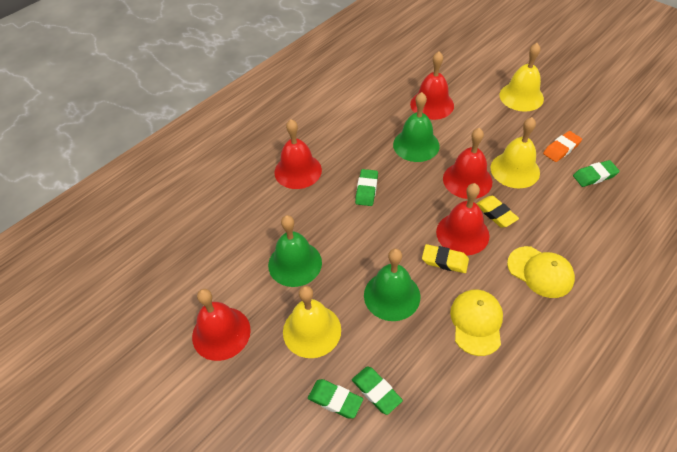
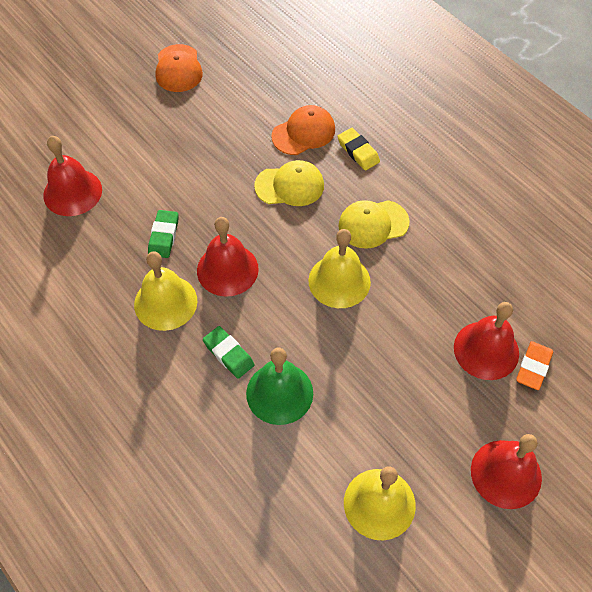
green bell: [268,215,322,287] [364,249,420,321] [393,92,440,162] = 3 -> [246,348,313,425] = 1
green eraser: [308,379,363,419] [352,366,403,415] [355,169,378,206] [573,160,620,187] = 4 -> [148,210,179,258] [203,326,255,379] = 2
orange cap: none = 0 -> [156,44,203,92] [271,105,335,155] = 2
red bell: [192,289,251,361] [274,119,322,189] [410,51,454,120] [436,183,489,255] [443,128,492,199] = 5 -> [43,136,102,216] [197,217,259,297] [454,302,519,380] [471,434,542,509] = 4
yellow eraser: [422,244,469,273] [476,196,519,228] = 2 -> [337,128,380,170] = 1

